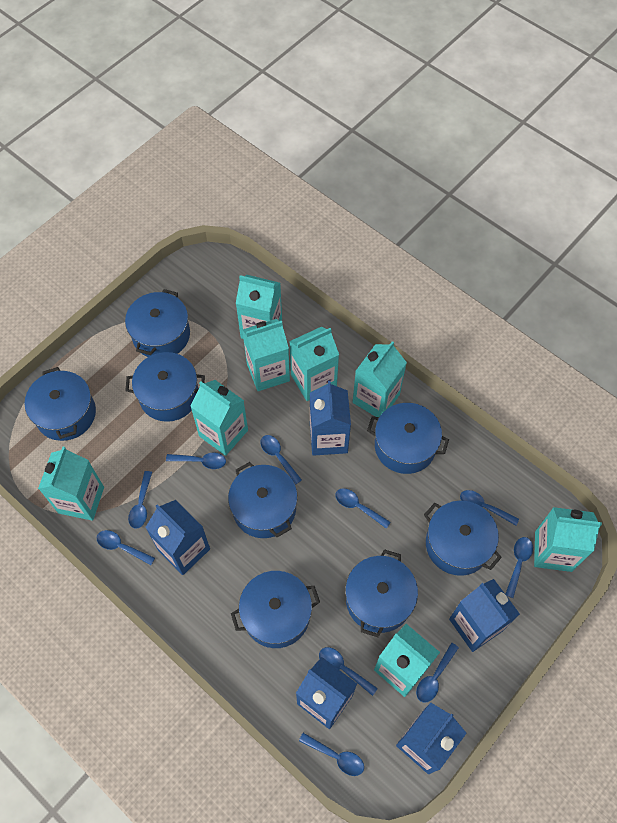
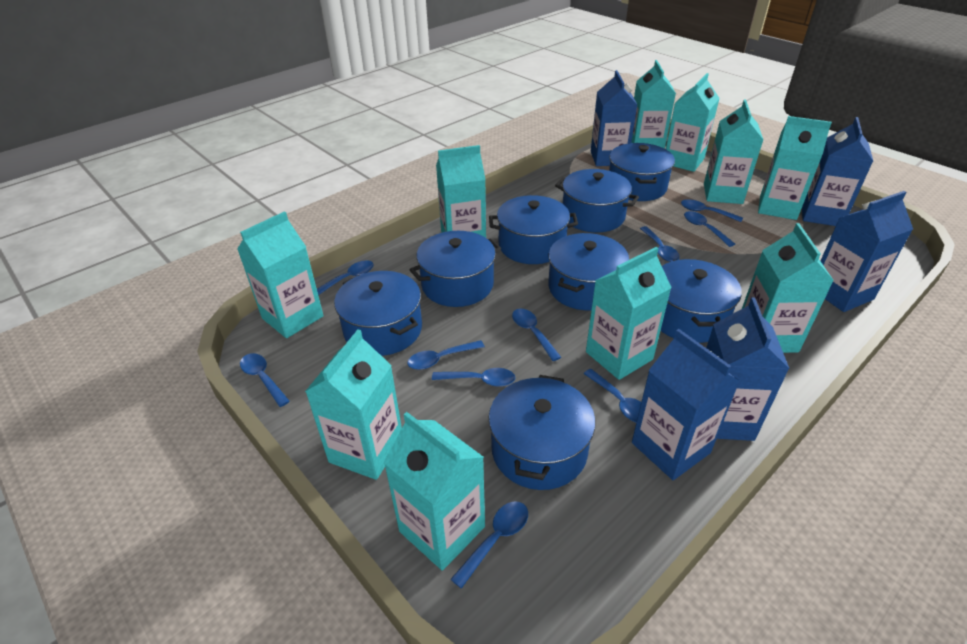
turquoise carton: [38,447,104,521] [190,380,248,456] [236,275,282,339] [242,319,290,391] [289,327,339,401] [353,341,407,417] [374,624,440,697] [534,507,602,572] = 8 -> [237,211,324,338] [305,329,402,480] [384,412,485,571] [436,145,486,238] [586,247,672,380] [631,60,676,149] [666,73,720,172] [704,100,763,204] [742,223,834,353] [758,116,832,220] = 10

